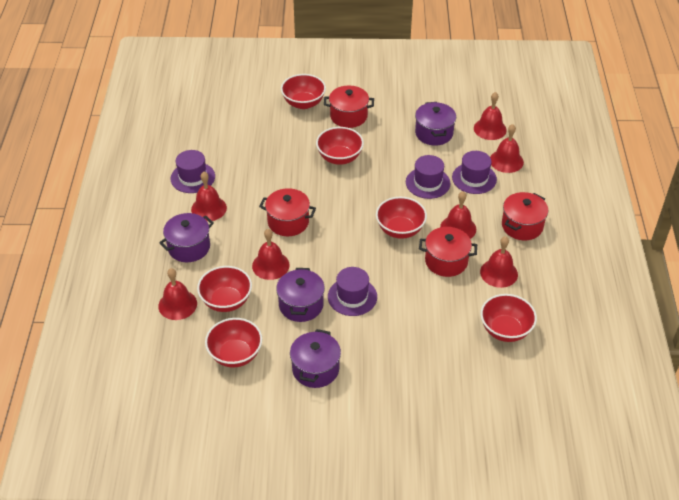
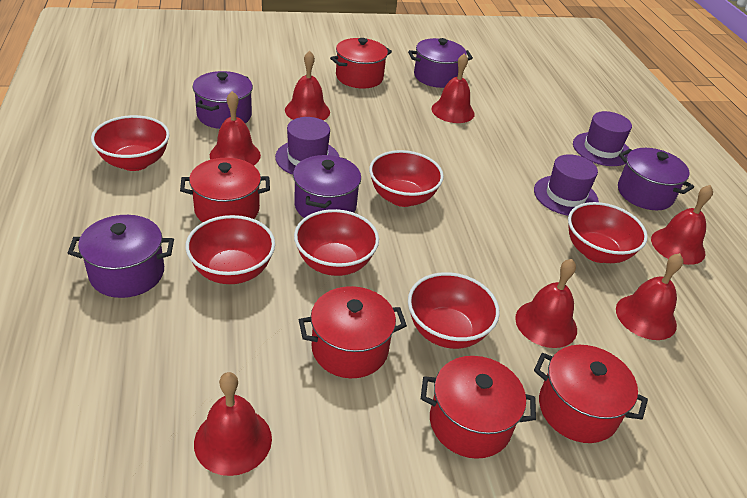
purple hat: [171,150,215,193] [328,267,377,316] [406,155,451,199] [452,151,497,194] = 4 -> [275,117,339,175] [534,154,599,216] [573,111,632,166] = 3
purple pot: [159,213,214,262] [276,268,325,322] [290,329,341,388] [415,102,456,146] = 4 -> [68,215,174,298] [193,71,253,129] [293,155,361,218] [408,38,473,88] [618,148,694,210] = 5
red pot: [259,188,316,236] [324,86,374,128] [419,227,477,277] [502,192,548,240] = 4 -> [180,158,270,222] [299,286,407,378] [330,38,392,88] [421,356,536,459] [534,345,648,443] = 5

